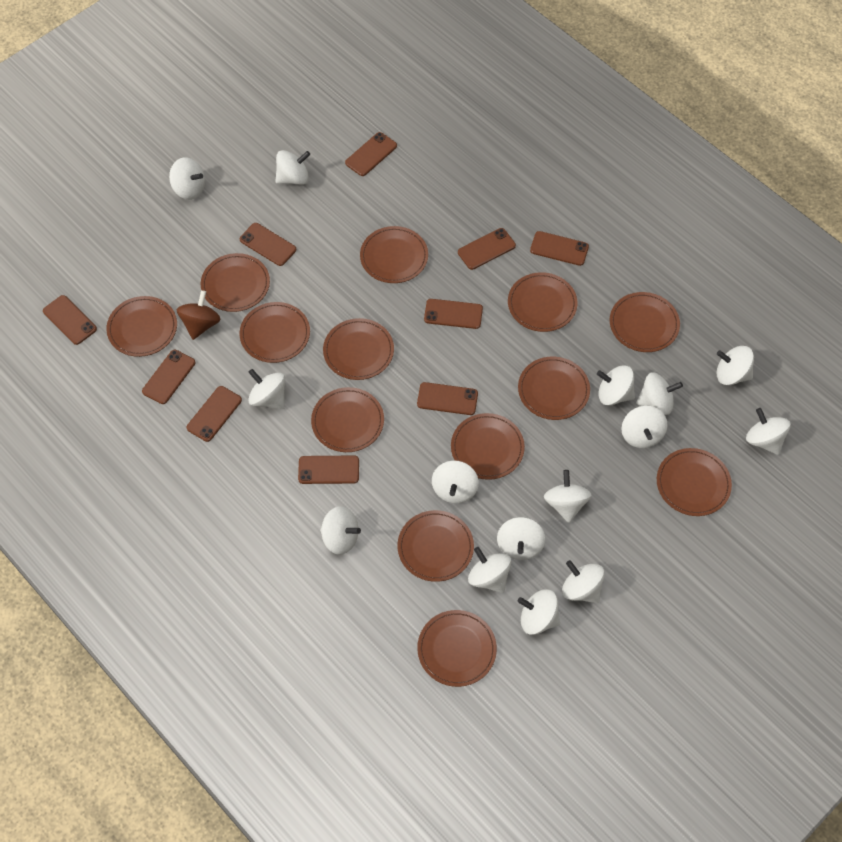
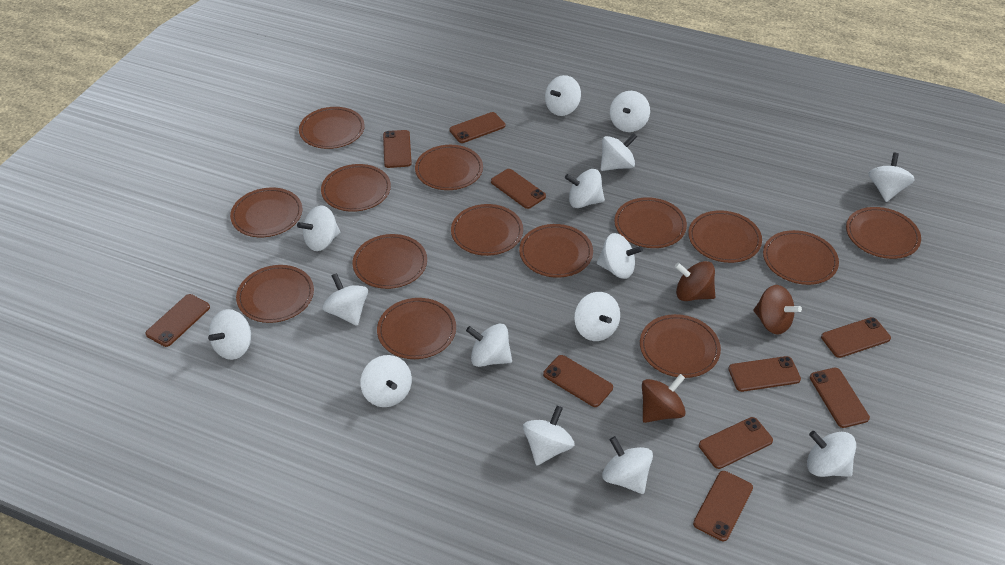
brown plate: [106,296,177,357] [201,253,270,312] [240,302,310,363] [311,387,384,452] [323,318,394,380] [360,226,428,283] [398,510,474,582] [417,610,497,687] [451,413,525,480] [508,272,577,332] [518,357,590,420] [610,292,680,352] [657,448,732,516] = 13 -> [230,188,302,237] [236,265,314,323] [299,107,365,149] [321,164,391,212] [353,234,427,289] [377,298,456,359] [415,145,483,190] [451,204,523,256] [519,224,593,278] [614,197,687,248] [640,314,721,378] [688,210,762,263] [763,230,839,285] [846,207,921,259] = 14
brown spinning top: [177,290,220,340] = 1 -> [642,374,686,423] [675,261,715,301] [753,285,802,335] = 3

